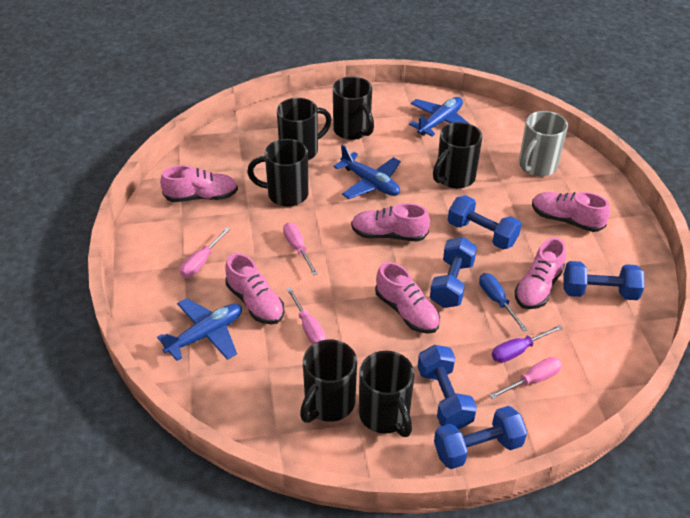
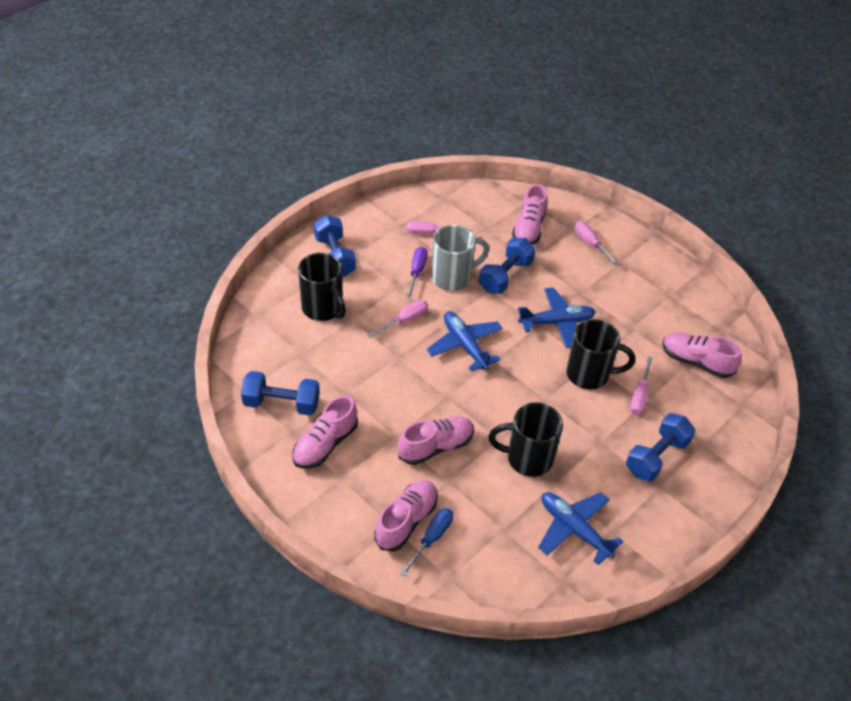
black mug: [247,139,309,207] [277,98,332,160] [300,340,357,423] [333,77,374,140] [359,351,415,437] [433,122,483,189] = 6 -> [298,253,346,321] [488,403,563,477] [566,319,635,390] = 3
blue dumbbell: [418,345,477,430] [430,237,477,308] [434,406,527,469] [448,195,522,250] [563,261,644,300] = 5 -> [241,371,320,415] [314,215,356,277] [479,238,535,294] [626,413,696,482] = 4
pink shoe: [160,165,238,202] [225,253,284,324] [351,203,430,242] [375,262,440,334] [515,238,566,309] [532,192,610,232] = 6 -> [293,396,358,468] [375,480,438,551] [398,416,474,465] [512,184,548,245] [663,332,742,378] = 5

